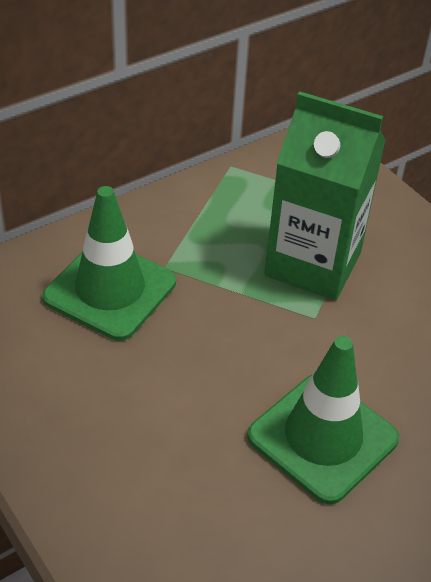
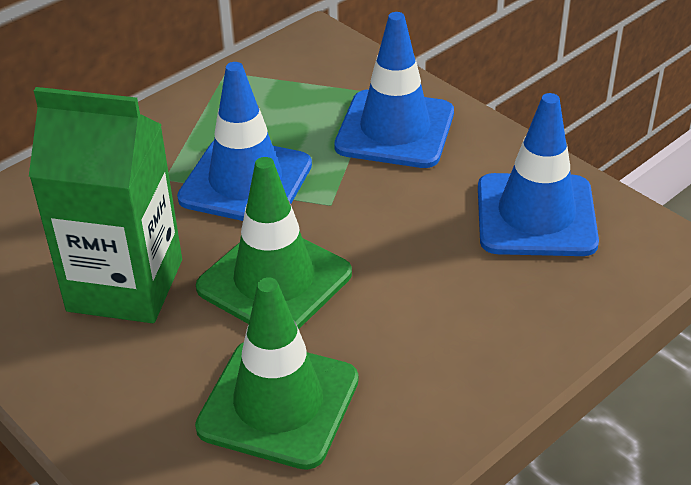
blue traffic cone: none = 0 -> [177,62,312,221] [334,12,454,168] [478,93,599,256] = 3

